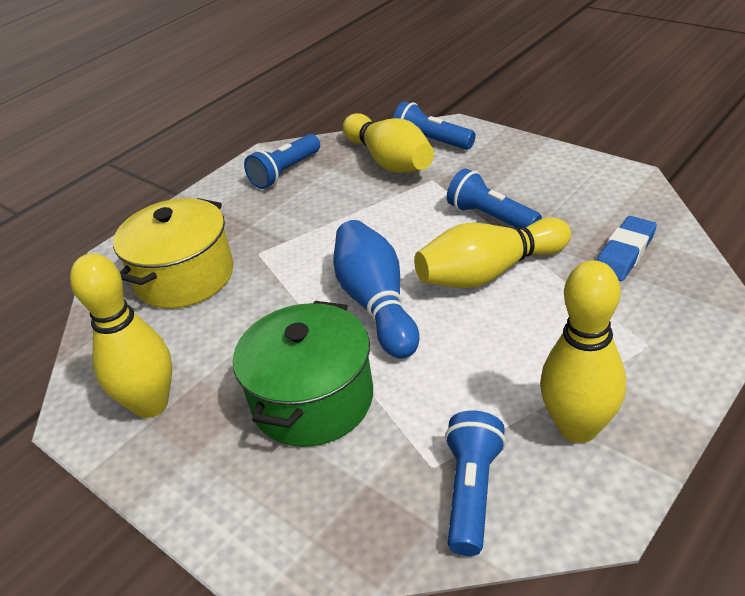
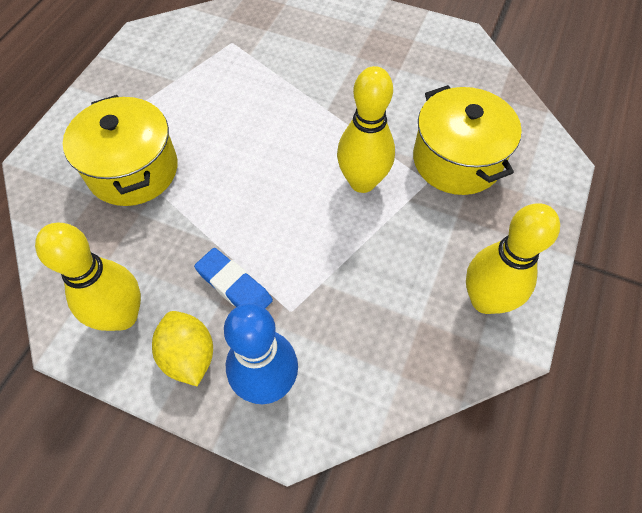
blue flashlight: [244,134,320,189] [393,101,476,150] [445,411,506,556] [447,168,542,228] = 4 -> none = 0
green pot: [233,301,373,447] = 1 -> none = 0
yellow bowling pin: [70,253,172,418] [343,113,434,173] [414,217,571,288] [540,260,626,443] = 4 -> [35,223,141,331] [337,66,395,193] [466,203,560,314] = 3
yellow lemon: none = 0 -> [152,311,213,386] = 1
yellow pot: [113,198,234,309] = 1 -> [63,95,178,206] [413,85,522,195] = 2

